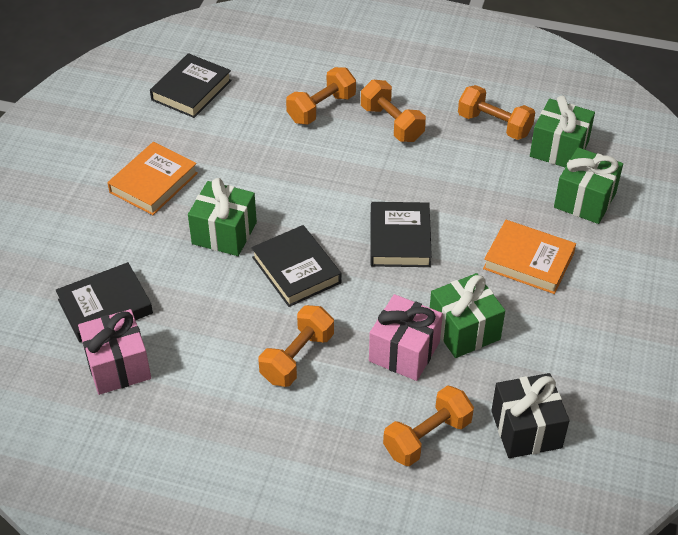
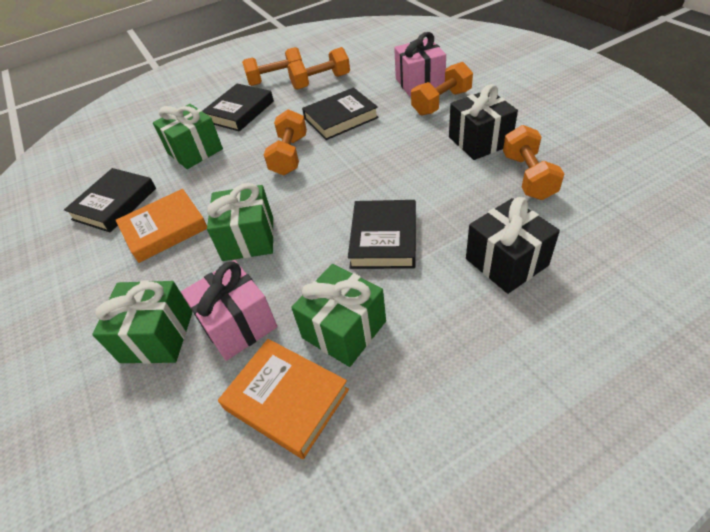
black gift: [491,373,569,458] = 1 -> [449,84,518,160] [466,197,560,294] = 2

